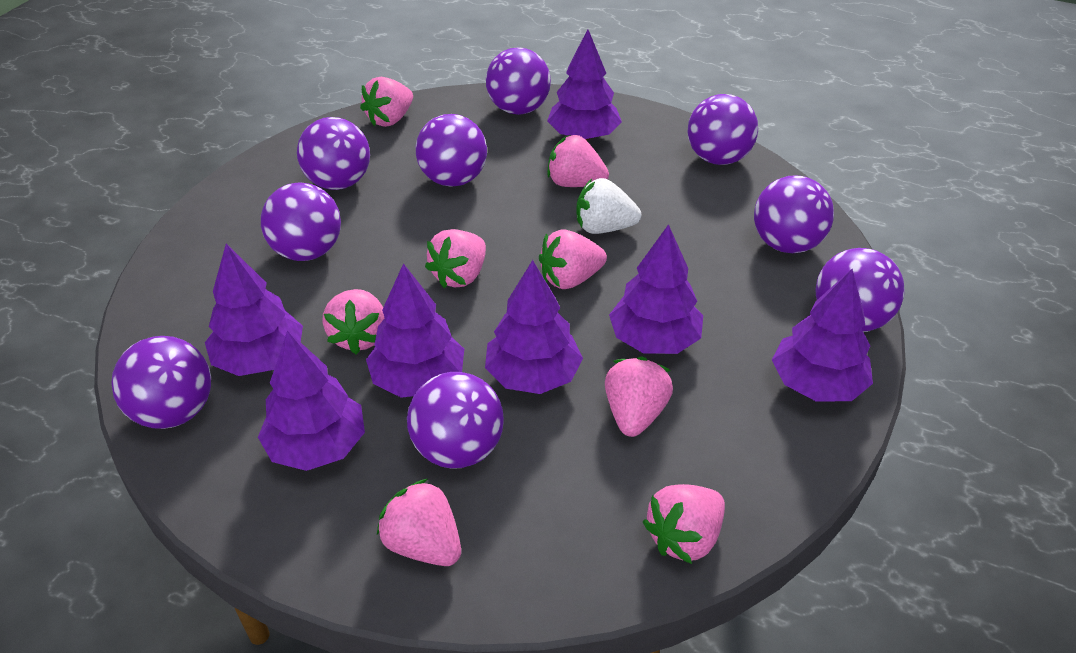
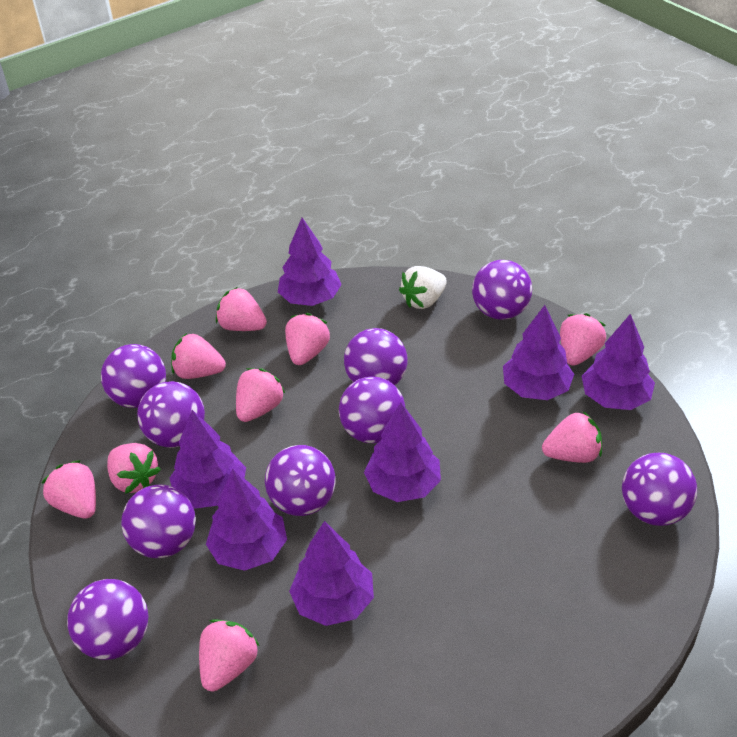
pink strawberry: [322,289,384,354] [360,77,413,127] [377,479,461,566] [425,229,486,288] [539,229,607,289] [547,135,609,187] [605,357,673,437] [643,484,725,564] = 8 -> [42,460,96,519] [107,443,161,494] [171,333,226,379] [199,619,260,692] [216,287,267,331] [236,368,285,422] [285,313,330,365] [542,411,602,463] [560,313,606,366] = 9

